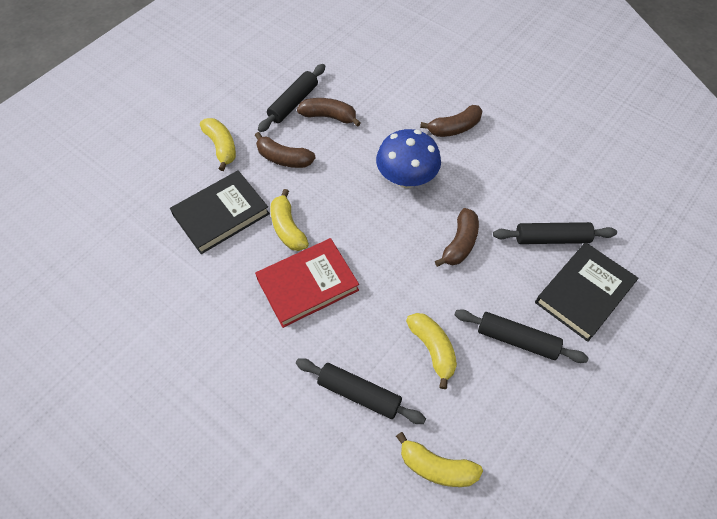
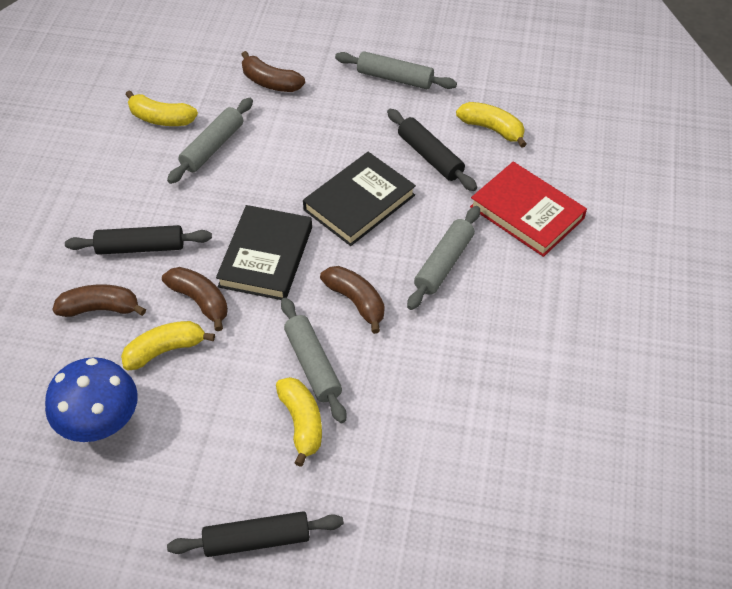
black rolling pin: [258,64,325,132] [296,358,426,424] [454,309,588,363] [493,222,617,244] = 4 -> [65,225,212,255] [167,511,344,557] [387,109,477,191] = 3
grey rolling pin: none = 0 -> [167,98,253,184] [281,297,346,423] [335,51,457,89] [407,206,480,310] = 4

